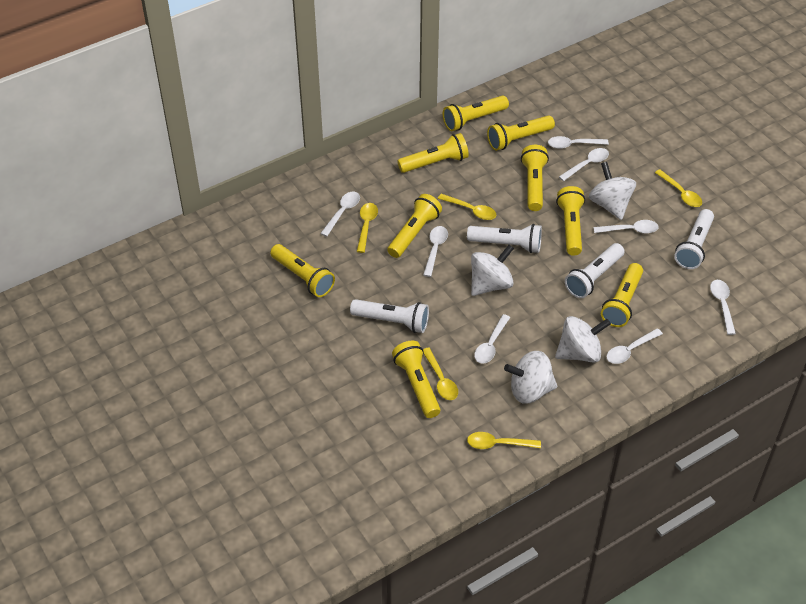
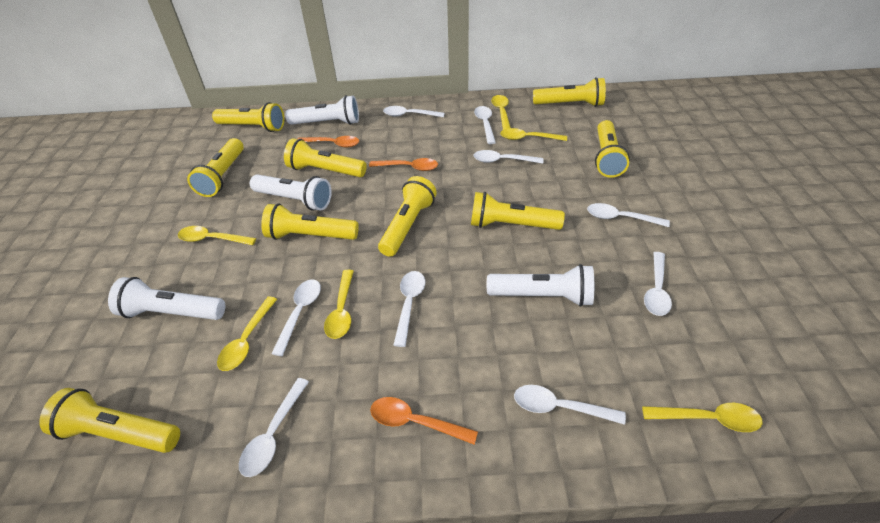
orange spoon: none = 0 -> [298,136,359,148] [369,158,438,171] [370,397,478,445] = 3
white spinning top: [471,245,514,296] [504,351,557,403] [555,316,611,363] [589,162,636,220] = 4 -> none = 0
white spoon: [320,191,360,237] [423,226,448,277] [474,314,510,364] [548,136,609,149] [559,148,609,181] [593,220,659,234] [606,328,663,364] [710,280,736,335] = 8 -> [239,378,309,477] [271,280,321,356] [383,106,444,117] [394,271,425,347] [473,150,544,164] [474,106,496,144] [514,385,626,425] [587,203,670,227] [644,252,672,316] = 9
yellow spoon: [357,203,378,253] [423,348,458,400] [438,194,496,220] [467,432,541,449] [655,169,702,207] = 5 -> [178,226,256,245] [217,297,277,371] [324,270,354,339] [491,95,511,130] [500,128,567,141] [642,403,763,432] = 6

